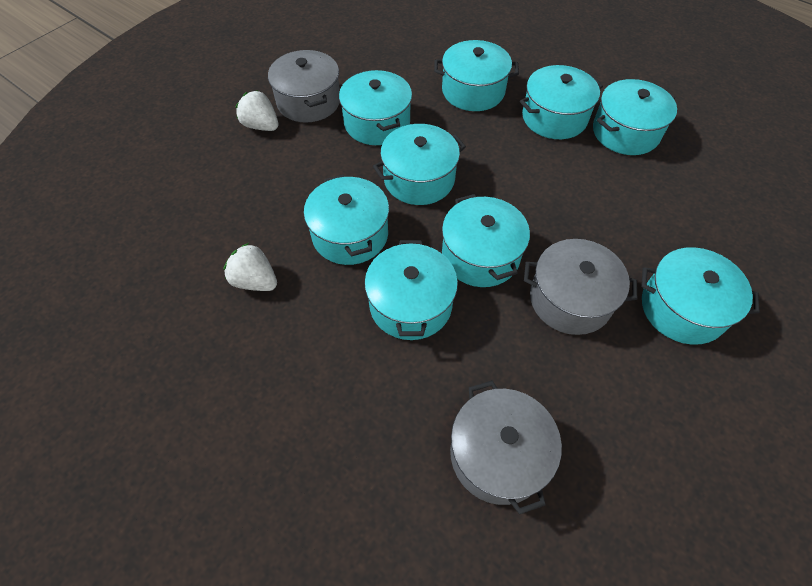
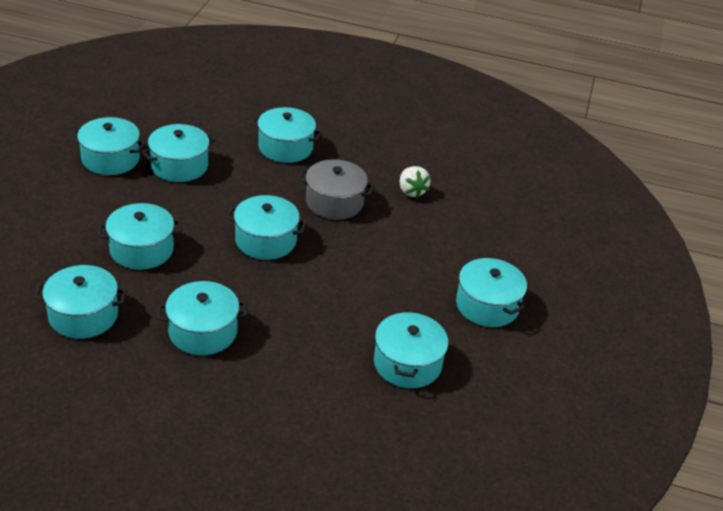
grey pot: [268,50,340,123] [450,381,562,515] [524,239,637,335] = 3 -> [298,159,374,220] = 1
white strawberry: [224,243,277,291] [236,90,278,131] = 2 -> [400,166,430,198] = 1

